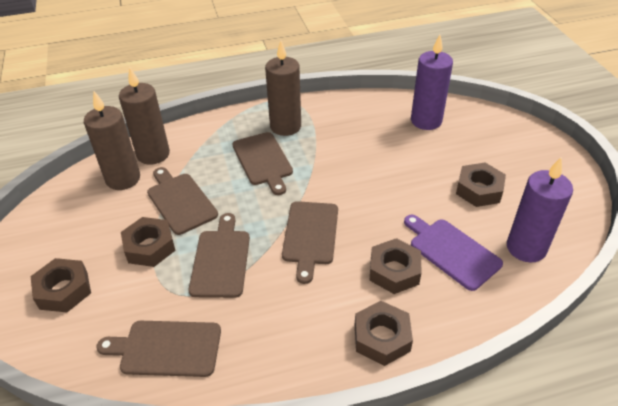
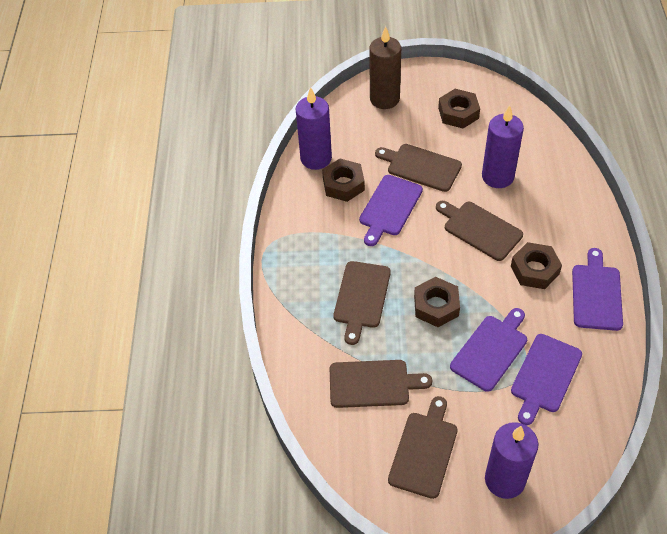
brown candle: [84,91,140,190] [119,67,170,165] [265,41,301,136] = 3 -> [369,26,401,109] = 1
brown nut: [31,258,91,312] [121,217,175,267] [355,301,413,366] [370,238,422,294] [456,163,506,207] = 5 -> [322,159,365,202] [414,277,460,327] [438,89,480,128] [511,242,562,289] = 4
purple candle: [411,35,453,130] [507,157,573,263] = 2 -> [296,87,332,170] [482,105,524,188] [485,422,538,499] = 3
purple cutting board: [404,215,503,291] = 1 -> [359,175,423,246] [450,308,527,392] [511,334,582,425] [572,248,623,331] = 4

